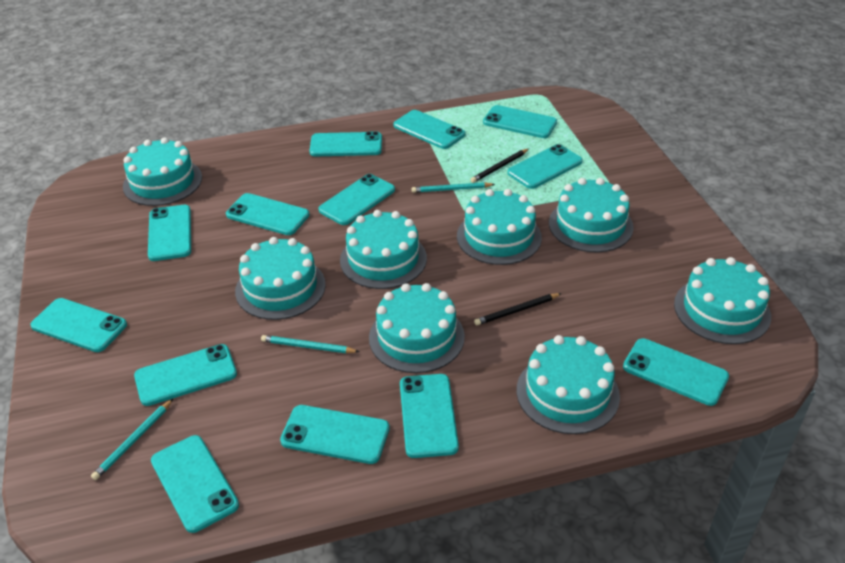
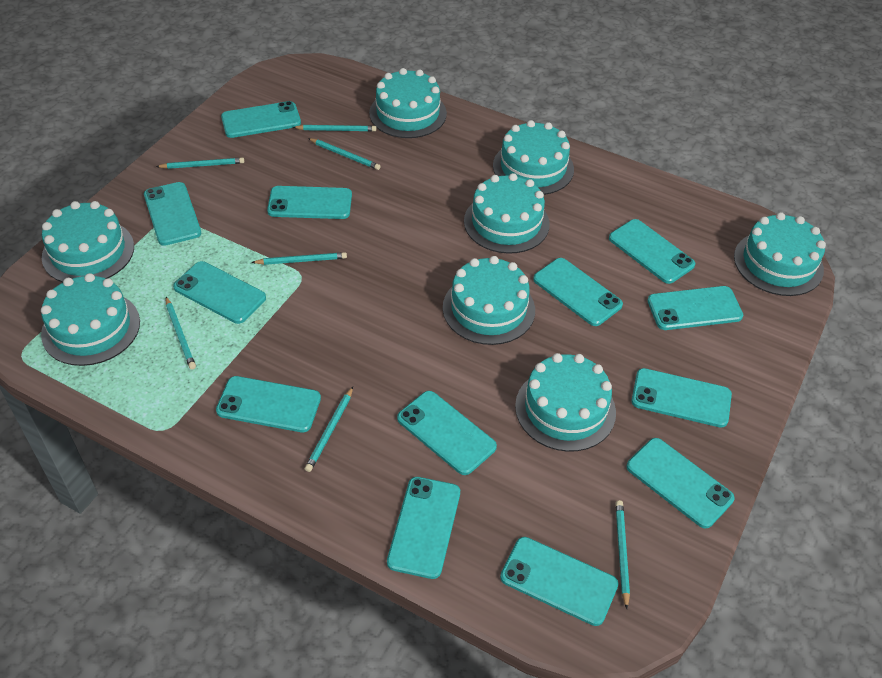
black pencil: [470,149,529,183] [474,293,562,325] = 2 -> none = 0
turquoise pencil: [91,399,173,480] [261,335,359,353] [412,182,495,193] = 3 -> [156,158,244,169] [165,297,196,369] [251,252,347,265] [293,125,376,132] [305,387,353,472] [308,138,380,170] [616,500,630,609] = 7

